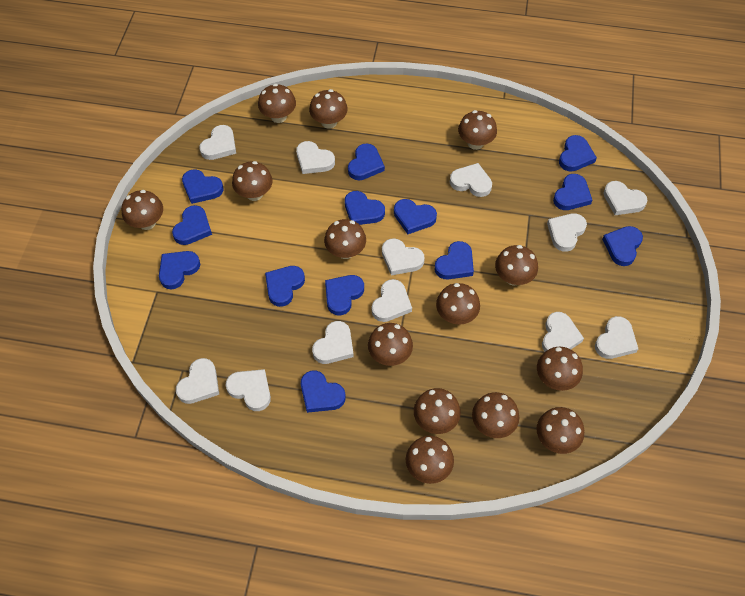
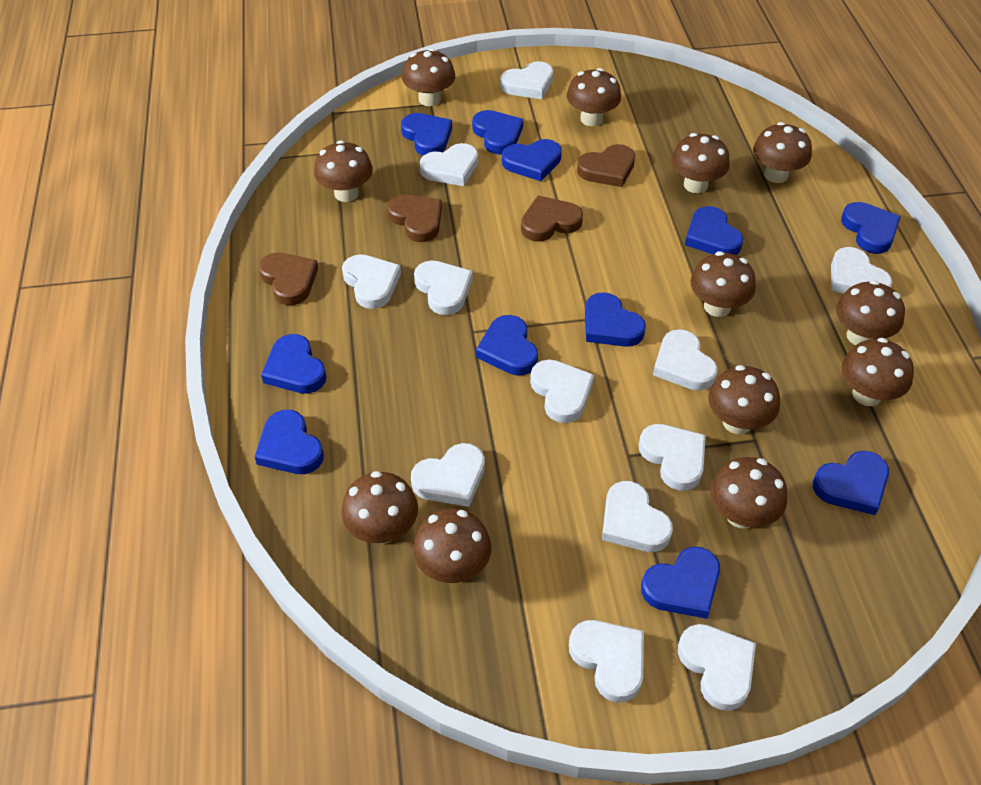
blue heart: [159,251,200,289] [172,205,212,245] [182,169,223,204] [265,266,305,307] [301,371,346,413] [325,275,364,315] [345,191,385,225] [348,143,385,180] [394,199,437,234] [435,241,474,280] [553,174,592,210] [559,135,597,172] [602,226,643,266] = 13 -> [255,410,324,474] [261,334,326,394] [401,113,452,156] [472,110,523,154] [476,315,538,376] [502,139,562,181] [585,292,646,347] [641,547,720,619] [685,206,743,255] [813,451,889,515] [841,202,901,254] = 11
brown heart: none = 0 -> [258,252,318,305] [387,194,442,242] [521,196,583,242] [577,144,635,187] = 4
brown mushroom: [122,190,163,230] [232,161,273,201] [258,84,296,123] [309,89,348,129] [324,219,366,259] [368,323,413,366] [406,436,454,484] [414,388,461,434] [436,283,480,325] [458,110,497,150] [472,392,519,438] [495,245,538,286] [536,407,584,454] [537,347,583,391] = 14 -> [314,140,373,202] [341,471,418,544] [402,48,455,106] [413,509,492,583] [567,68,621,126] [671,133,730,193] [690,251,756,317] [708,365,780,434] [711,457,787,529] [753,122,812,183] [836,280,905,345] [842,338,914,406] = 12

